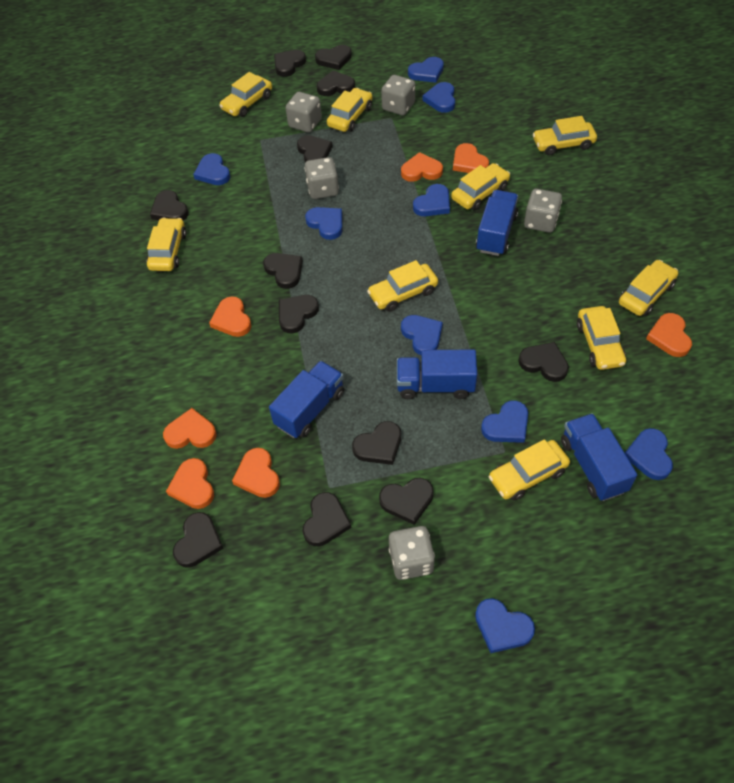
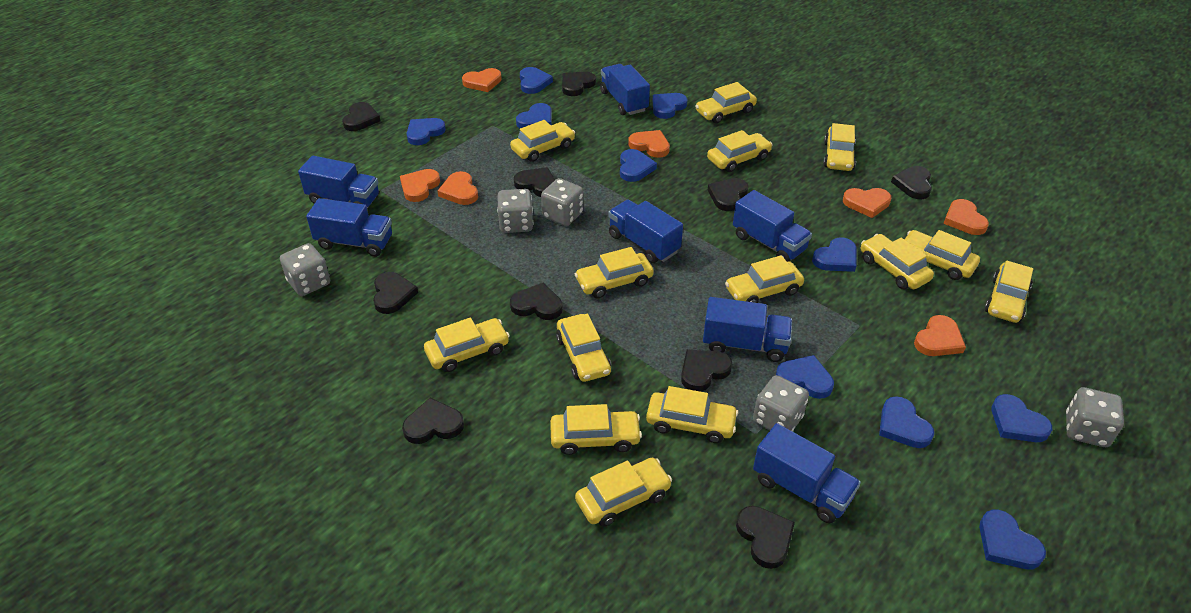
black heart: [150,190,189,221] [173,512,224,568] [263,253,303,289] [274,50,306,77] [279,295,319,333] [297,135,333,162] [302,492,352,546] [315,45,352,70] [317,70,355,96] [352,421,401,465] [379,478,434,525] [518,342,569,382] = 12 -> [342,102,380,131] [373,272,418,314] [402,398,464,444] [510,283,562,320] [514,167,555,197] [562,71,596,96] [681,350,732,392] [708,178,748,211] [736,506,795,569] [891,166,932,199] = 10
blue heart: [193,153,230,185] [305,207,342,240] [401,315,443,355] [408,57,444,83] [413,184,450,216] [423,82,455,113] [475,598,535,653] [481,400,528,443] [625,428,673,480] = 9 -> [406,118,446,145] [516,103,552,128] [520,67,553,94] [620,149,657,182] [653,93,688,119] [776,355,834,399] [812,237,857,272] [879,396,934,448] [979,510,1046,569] [992,394,1052,442] = 10
blue truck: [269,361,344,438] [397,350,477,399] [476,190,518,256] [561,413,637,501] = 4 -> [298,156,379,208] [306,198,392,257] [600,64,650,115] [608,200,683,263] [703,297,792,362] [733,190,812,262] [753,423,861,523] = 7
yellow car: [147,218,187,271] [219,72,272,117] [327,88,373,132] [367,260,438,312] [451,163,510,210] [488,439,570,501] [533,116,597,156] [577,306,626,370] [619,260,678,316] = 9 -> [424,318,510,372] [510,120,575,162] [550,404,642,455] [556,314,611,382] [575,247,654,298] [575,458,672,527] [646,386,739,443] [695,82,757,123] [707,130,773,172] [725,255,804,303] [823,123,856,171] [861,234,934,289] [904,230,980,280] [985,261,1033,323] = 14

